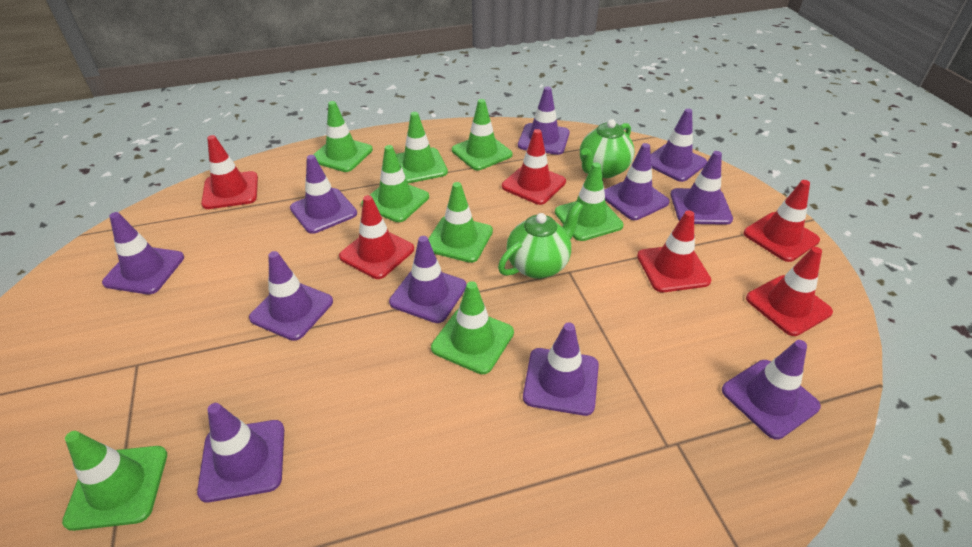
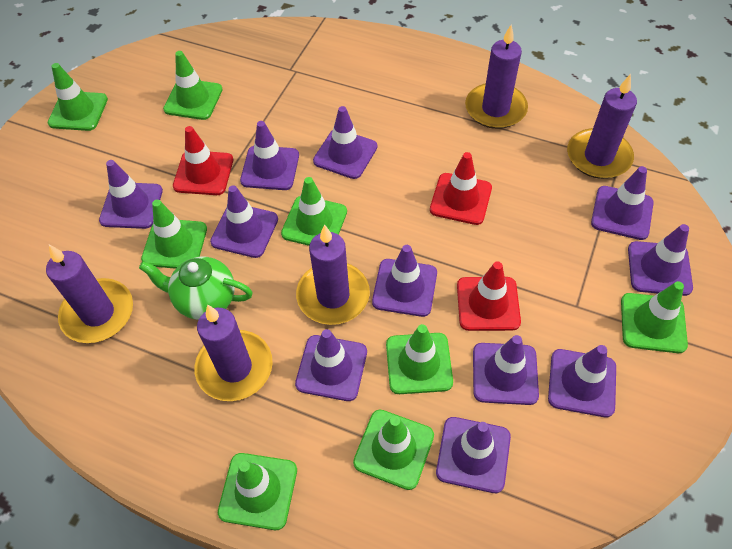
green teapot: [498,202,583,279] [580,119,635,178] = 2 -> [139,256,253,320] = 1
purple candle: none = 0 -> [46,245,133,343] [194,304,273,401] [296,224,370,325] [465,25,528,129] [567,74,637,179] = 5
red traffic cone: [201,135,258,209] [339,195,414,279] [502,129,566,205] [637,210,711,292] [743,180,820,262] [746,247,833,336] = 6 -> [173,126,233,195] [430,152,492,225] [457,261,521,331] = 3

